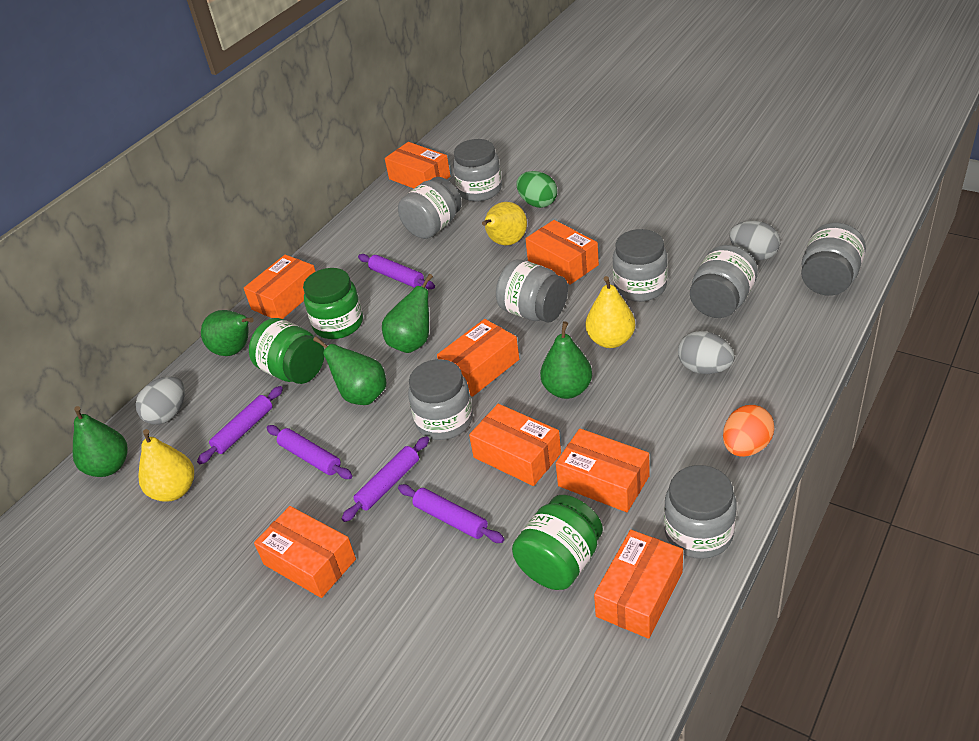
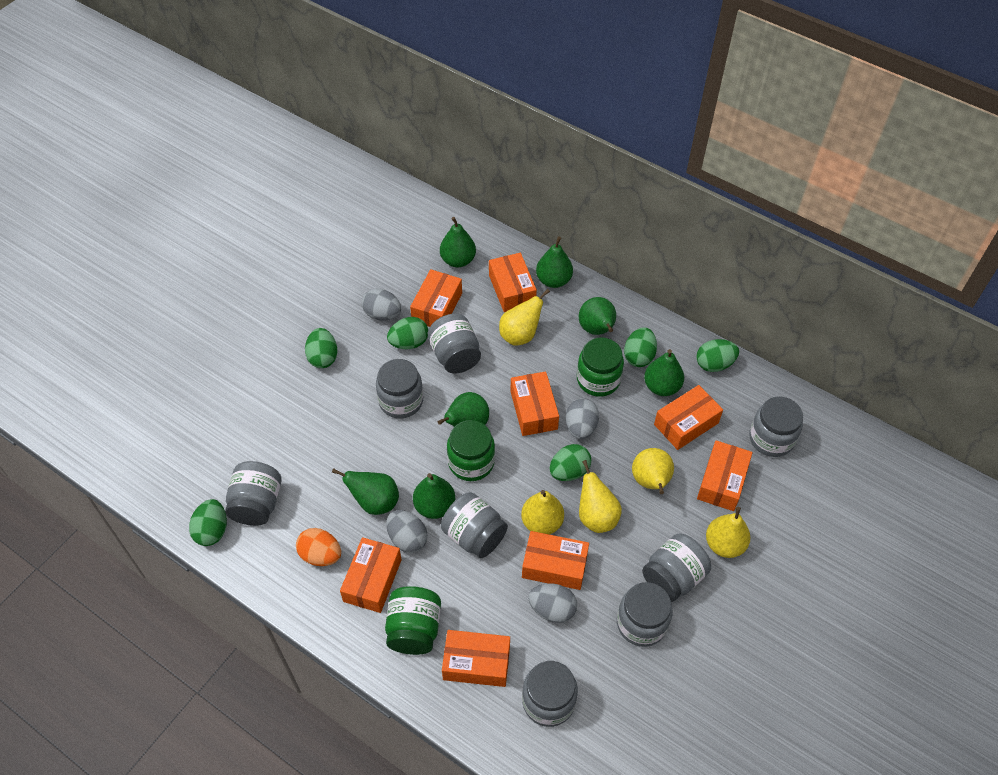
green egg: [516,171,557,208] = 1 -> [189,499,227,546] [305,328,338,368] [387,317,428,349] [550,444,591,481] [624,327,657,367] [696,339,739,372] = 6
green pear: [73,406,128,477] [201,310,254,356] [313,336,386,405] [382,274,433,353] [540,321,592,399] = 5 -> [332,468,399,515] [413,473,455,519] [438,392,489,427] [440,217,476,267] [536,236,573,288] [579,297,616,335] [644,349,684,396] = 7
grey egg: [136,376,185,425] [678,331,735,374] [729,220,780,260] = 3 -> [362,288,401,320] [386,510,427,553] [528,583,577,623] [566,398,599,439] = 4
purple rolling pin: [197,386,283,464] [267,425,352,479] [341,436,429,522] [358,254,435,289] [398,484,504,543] = 5 -> none = 0
yellow pear: [138,429,194,502] [482,202,527,245] [586,276,635,348] = 3 -> [499,289,550,346] [521,490,564,534] [579,460,622,533] [632,448,674,494] [706,507,750,558] = 5

